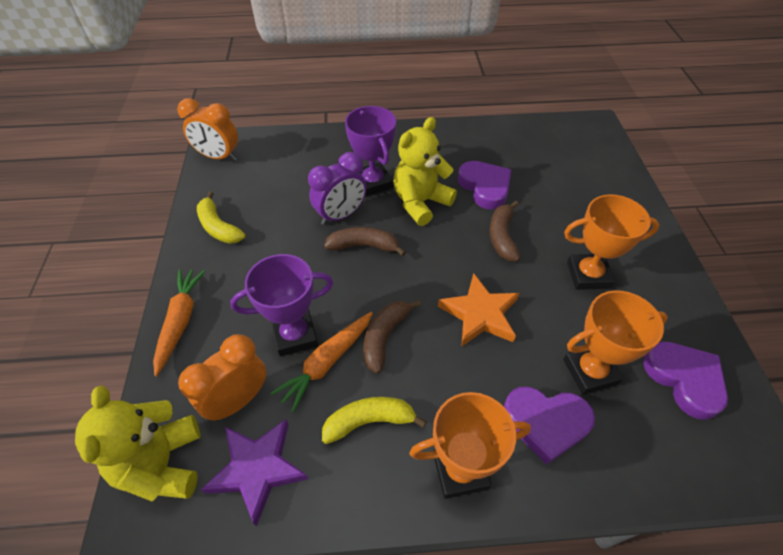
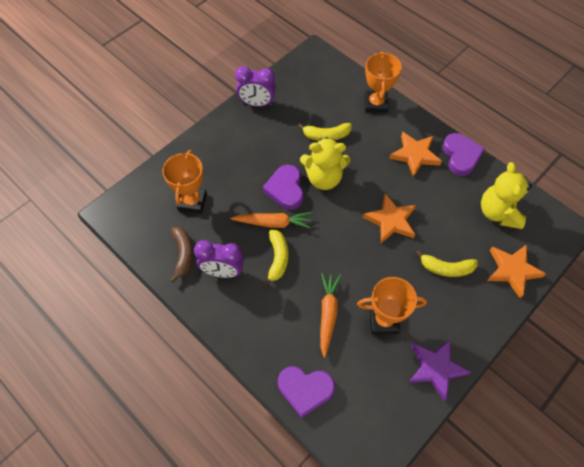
brown banana: [324,227,406,256] [363,300,421,373] [490,201,520,261] = 3 -> [170,227,194,283] = 1
orange clock: [177,98,238,161] [178,334,267,421] = 2 -> none = 0
orange star: [438,273,519,347] = 1 -> [363,194,416,243] [389,132,442,177] [487,244,546,298] = 3
purple clock: [308,152,367,225] = 1 -> [194,240,244,278] [235,66,276,107] = 2
purple trophy: [230,254,333,356] [345,106,396,197] = 2 -> none = 0
yellow banana: [197,192,246,244] [322,397,427,444] = 2 -> [263,230,288,286] [298,123,352,141] [416,250,478,277] = 3

